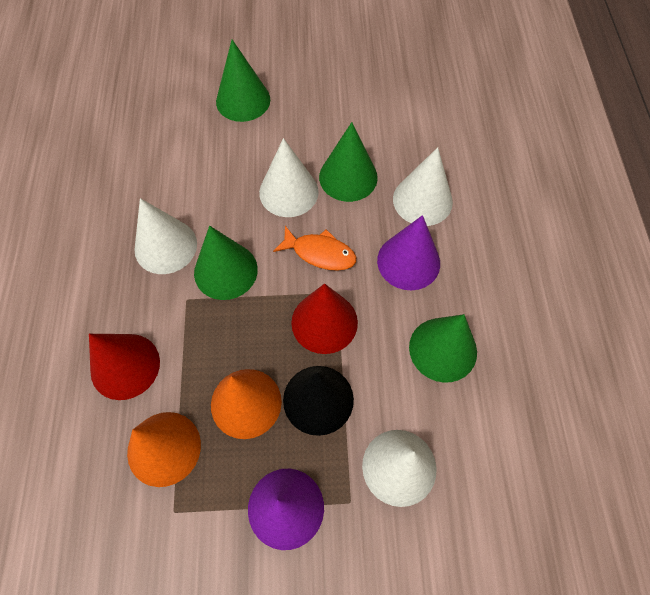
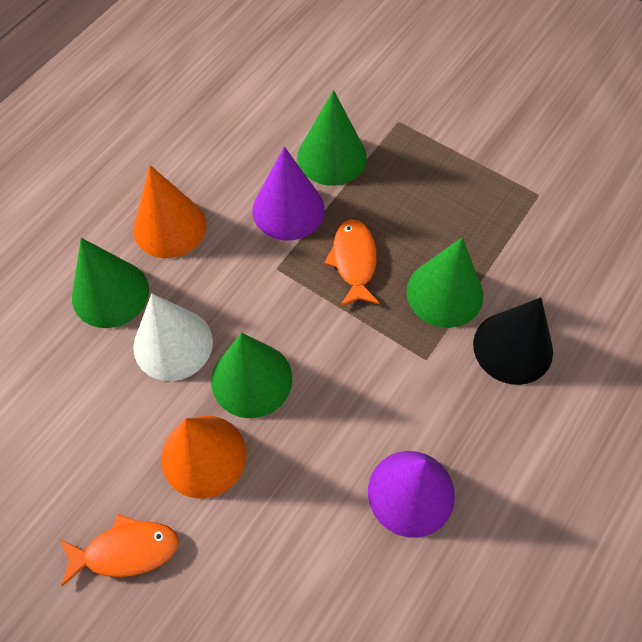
orange fish: [273,226,356,271] = 1 -> [60,514,179,587] [324,219,380,307] = 2
red cone: [89,334,160,400] [291,283,358,354] = 2 -> none = 0
white cone: [134,198,197,274] [259,138,319,217] [362,430,436,507] [393,147,453,226] = 4 -> [133,293,213,381] = 1

